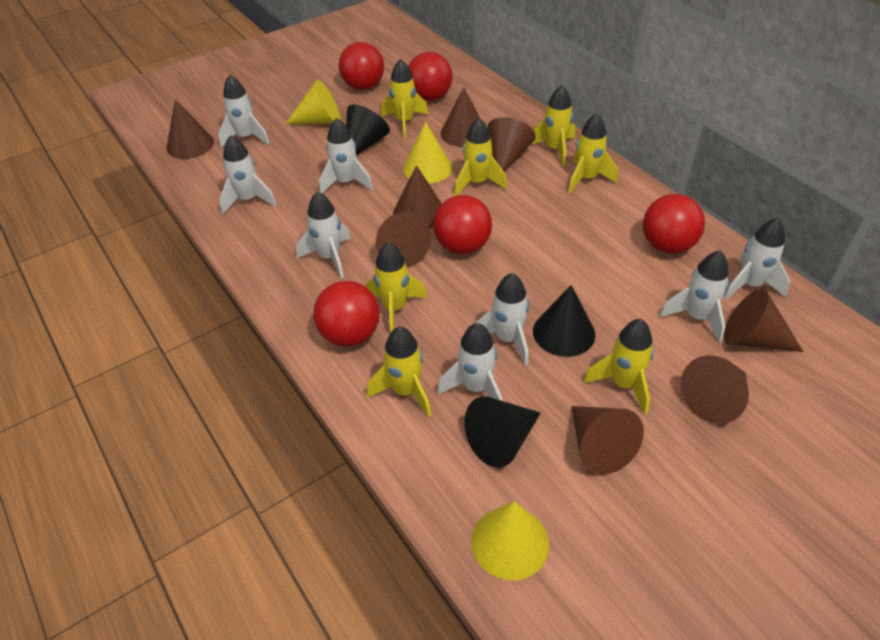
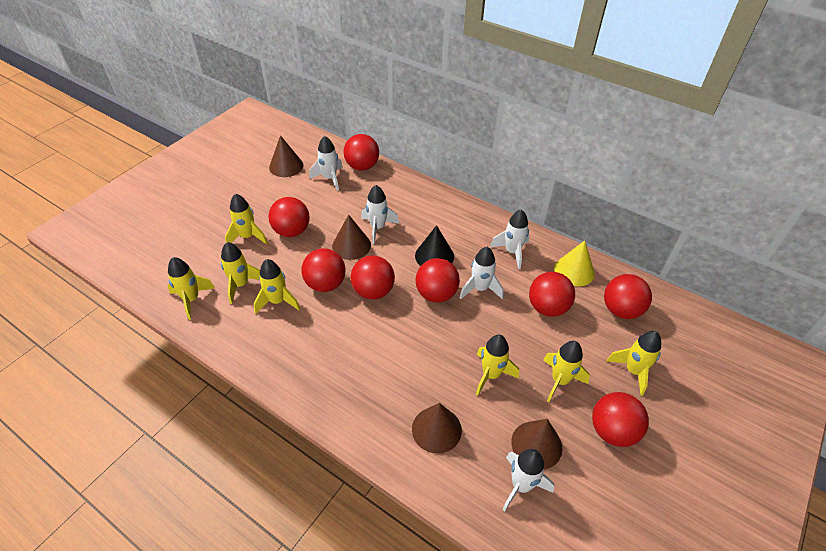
black cone: [346,105,390,156] [465,396,541,468] [533,285,595,357] = 3 -> [415,225,454,266] = 1
brown cone: [166,99,214,159] [376,212,431,267] [393,165,442,228] [441,87,480,147] [488,117,536,172] [571,406,644,474] [681,355,749,424] [724,289,804,352] = 8 -> [269,135,303,177] [332,215,371,260] [412,403,462,454] [511,419,562,469] = 4
red ball: [313,281,380,347] [339,42,384,90] [408,52,452,101] [433,195,492,254] [643,194,705,254] = 5 -> [268,197,310,237] [301,248,346,292] [344,134,379,170] [351,255,395,300] [416,258,460,302] [529,272,575,317] [592,392,649,447] [604,274,652,319] = 8
white rocket: [218,75,270,148] [219,135,276,214] [296,191,351,278] [319,118,373,193] [437,323,503,401] [474,273,529,366] [659,250,729,343] [724,218,791,300] = 8 -> [309,136,343,191] [361,185,399,244] [460,247,503,299] [490,209,529,269] [502,449,554,511] = 5
yellow cone: [286,80,340,124] [403,122,452,184] [471,501,549,581] = 3 -> [554,241,595,286] = 1

